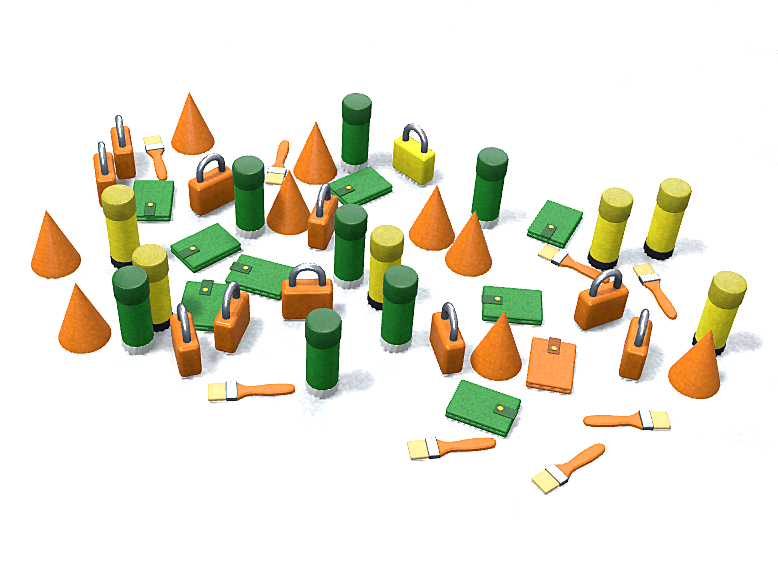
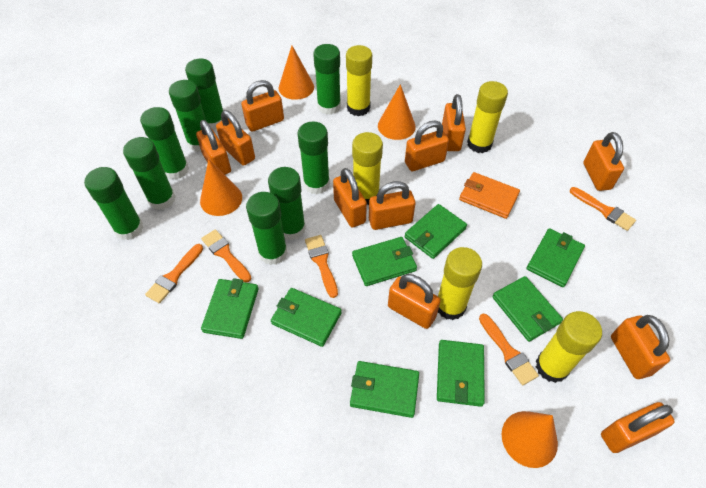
green glue stick: [112,265,155,355] [232,155,266,239] [305,308,342,399] [333,204,368,290] [340,93,372,173] [379,265,419,353] [470,147,509,229] = 7 -> [84,167,144,240] [123,137,176,210] [140,107,189,180] [169,80,206,152] [185,59,223,130] [246,192,287,265] [268,167,306,240] [297,121,330,194] [313,44,341,115] = 9
orange brush: [143,135,167,180] [208,381,295,401] [265,140,289,185] [407,437,496,460] [531,443,605,494] [538,244,610,284] [583,410,671,430] [633,263,677,320] = 8 -> [145,244,203,304] [201,229,251,282] [305,235,338,298] [479,314,539,385] [570,187,636,231] = 5
orange cone: [31,211,81,279] [58,283,111,354] [171,92,215,155] [266,170,311,235] [293,122,337,185] [409,186,455,251] [445,210,492,277] [470,311,522,381] [668,330,720,399] = 9 -> [200,159,242,216] [279,46,314,100] [378,84,416,140] [502,411,558,468] = 4
orange padlock: [93,141,117,207] [110,115,136,180] [170,303,202,377] [188,153,235,216] [213,281,250,353] [282,263,333,320] [308,183,338,250] [429,302,465,375] [574,269,629,330] [619,309,653,380] = 10 -> [196,120,231,175] [216,110,255,166] [241,80,284,132] [333,168,367,228] [369,181,416,230] [388,274,441,329] [405,121,449,171] [442,94,466,151] [583,132,624,191] [601,402,675,453] [611,315,670,379] = 11
yellow glue stick: [101,184,140,269] [132,244,173,333] [367,225,404,311] [587,187,634,271] [643,178,692,260] [692,271,747,356] = 6 -> [346,45,372,116] [352,132,383,205] [438,247,482,320] [467,81,508,153] [536,311,602,383] = 5
yellow padlock: [392,123,435,185] = 1 -> none = 0

